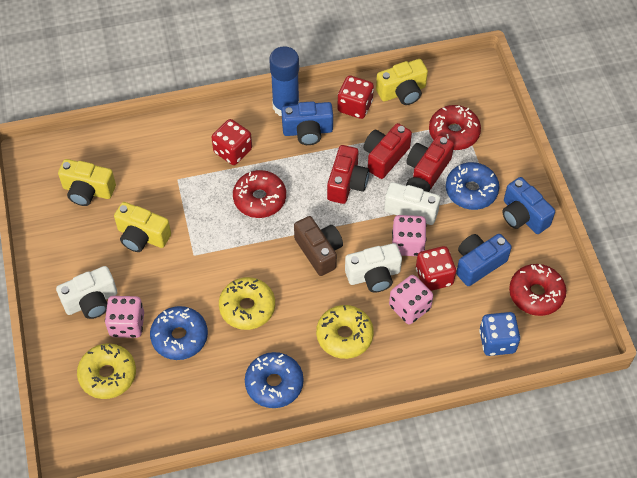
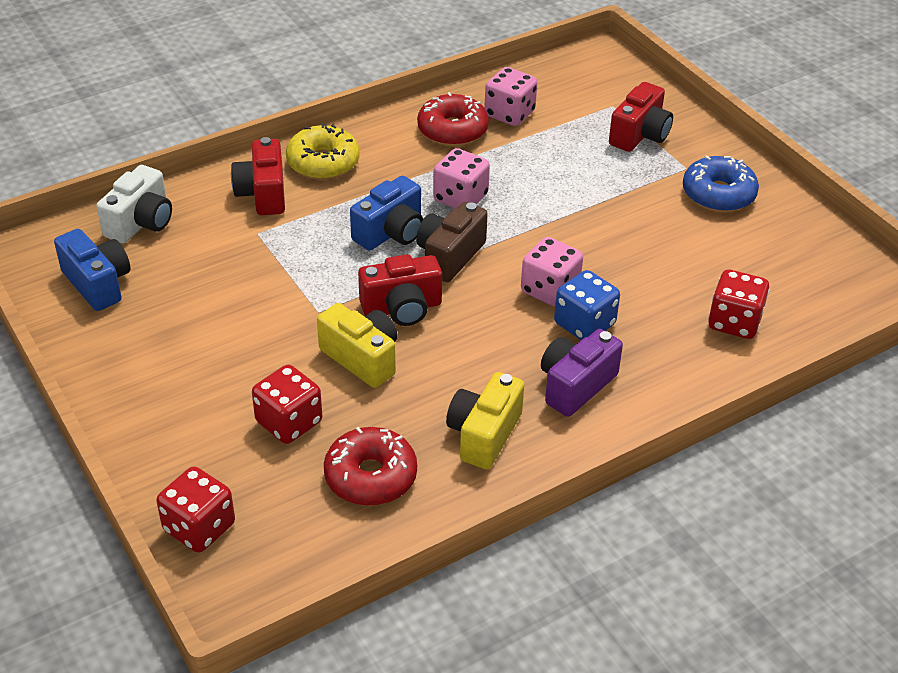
blue camera: [281,101,333,145] [456,234,512,286] [502,177,555,234] = 3 -> [54,229,130,311] [350,176,423,251] = 2
blue donut: [150,306,208,360] [245,352,303,408] [446,162,499,210] = 3 -> [683,155,759,212] = 1
blue glue stick: [269,46,299,116] = 1 -> none = 0
purple camera: none = 0 -> [541,329,623,417] = 1
red donut: [233,170,286,218] [429,105,481,150] [509,264,566,316] = 3 -> [324,427,417,506] [417,92,489,146] = 2
white camera: [56,266,117,319] [345,243,402,293] [384,177,440,225] = 3 -> [96,165,172,244] = 1
yellow camera: [58,159,116,206] [114,202,171,252] [376,59,428,105] = 3 -> [317,303,398,388] [446,372,524,469] = 2
yellow donut: [77,343,136,399] [219,277,275,330] [316,305,374,359] = 3 -> [286,123,360,180] = 1

